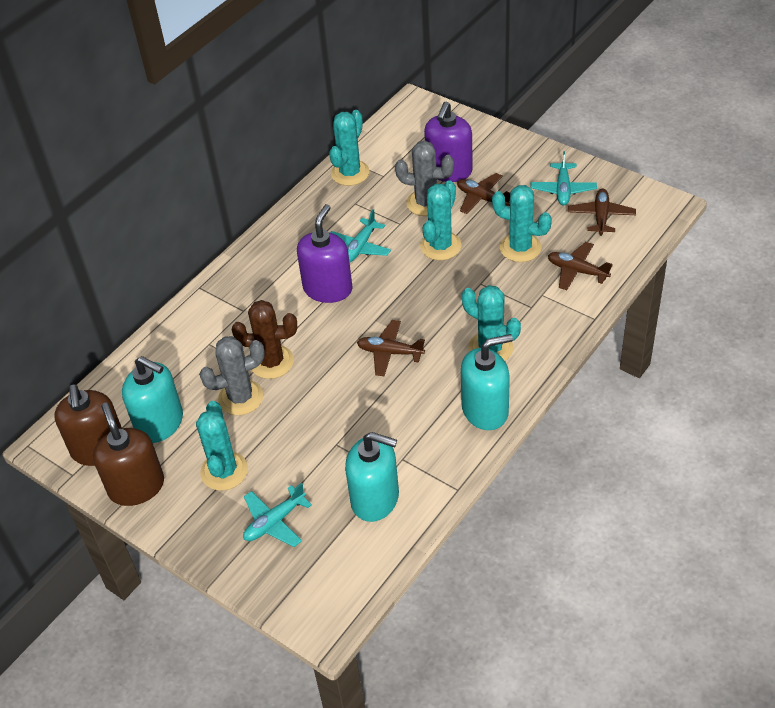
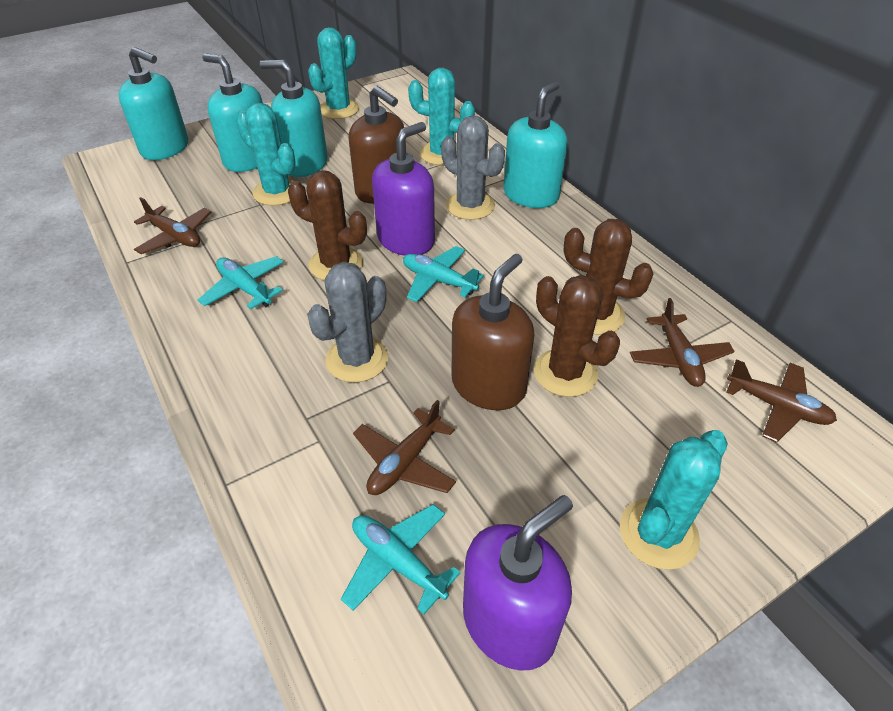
brown cactus: [232,300,297,379] = 1 -> [288,171,367,281] [534,275,620,397] [564,219,654,335] = 3
turquoise cactus: [196,401,248,491] [329,110,370,186] [420,180,461,260] [462,285,521,361] [492,185,552,262] = 5 -> [236,103,296,206] [308,27,359,119] [408,68,475,165] [620,430,728,570] = 4
turquoise soap dispenser: [122,356,183,443] [345,432,399,522] [461,334,513,430] = 3 -> [118,47,188,160] [202,54,263,172] [260,60,328,177] [503,81,568,208] = 4

